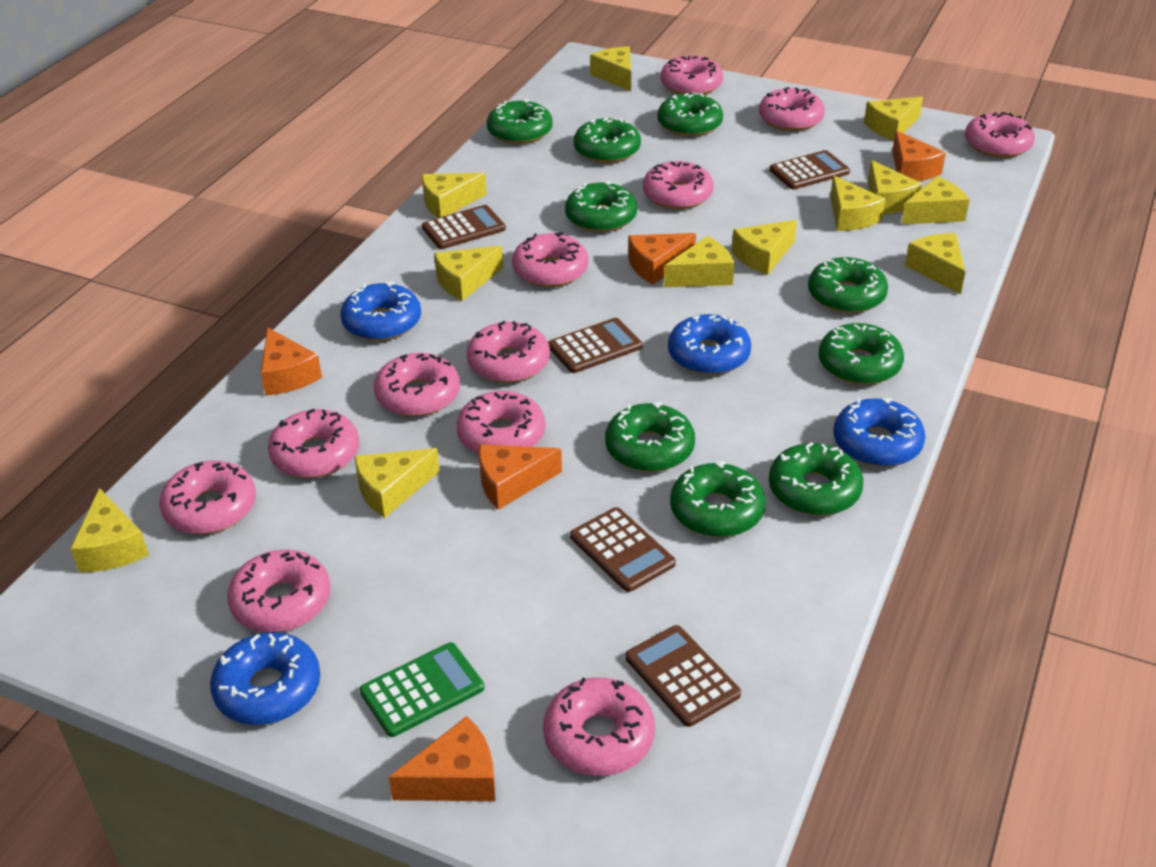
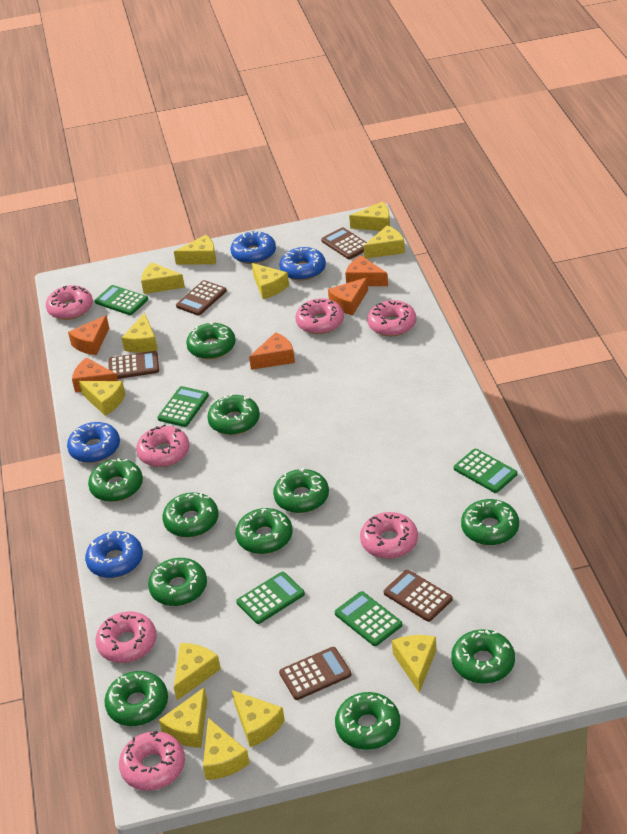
green calculator: [360,642,484,737] = 1 -> [95,285,148,315] [157,386,209,427] [236,572,305,624] [334,591,402,646] [454,449,517,493] = 5
green donut: [487,99,553,144] [565,181,637,233] [574,118,641,163] [605,402,695,472] [657,92,723,137] [670,461,766,537] [769,442,864,516] [808,257,888,313] [819,323,904,385] = 9 -> [88,458,143,502] [104,671,168,726] [148,558,207,606] [162,493,219,537] [186,321,236,359] [207,394,260,435] [236,508,293,554] [273,468,329,513] [335,692,400,750] [451,629,515,684] [461,499,519,545] = 11
pink donut: [159,461,256,534] [227,550,331,633] [268,408,359,478] [374,353,460,417] [456,391,545,454] [466,321,550,383] [512,232,588,287] [543,677,655,776] [643,161,714,210] [660,56,723,95] [759,87,825,131] [965,112,1035,158] = 12 -> [46,285,93,320] [95,612,157,663] [119,731,185,791] [136,424,190,467] [295,298,344,334] [360,512,418,559] [367,300,416,336] = 7

